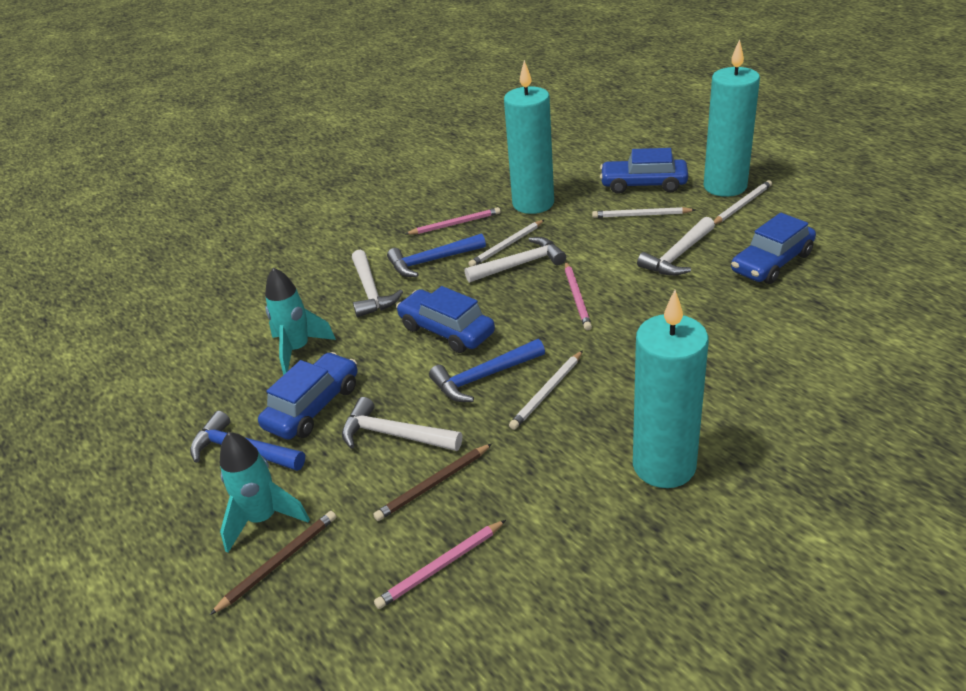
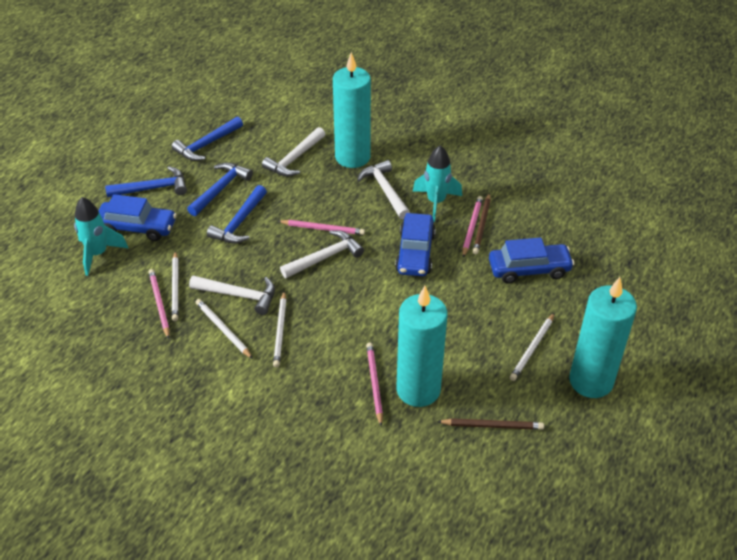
blue car: [258,352,358,440] [396,286,495,353] [600,148,688,194] [731,213,816,284] = 4 -> [98,194,177,241] [395,213,436,276] [489,237,575,283] = 3
blue hammer: [190,411,305,471] [387,233,486,277] [429,339,545,402] = 3 -> [105,166,187,197] [171,117,243,161] [187,162,253,216] [207,185,267,244] = 4
pink pencil: [374,520,506,609] [405,207,501,235] [565,262,592,331] = 3 -> [148,269,170,339] [278,220,365,235] [366,342,383,426] [462,196,483,258] = 4

